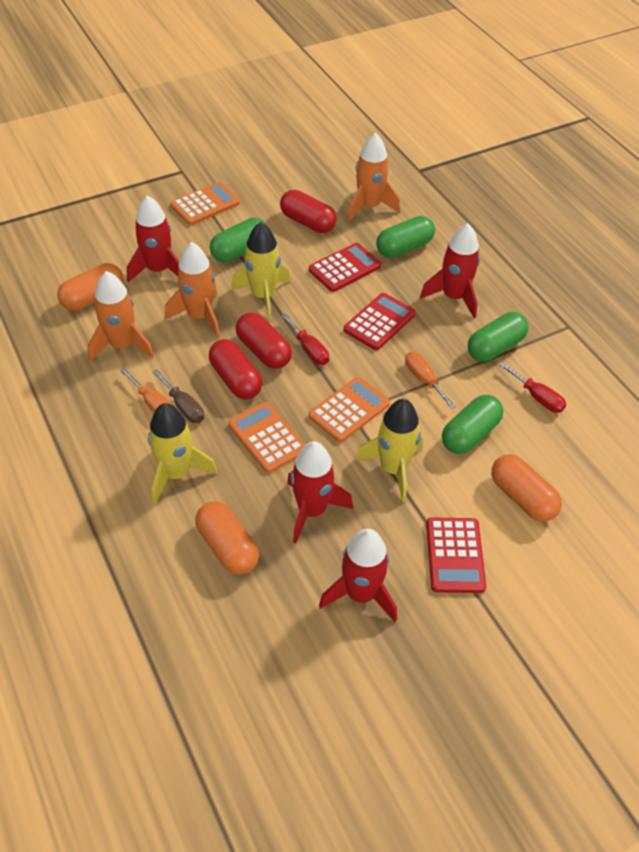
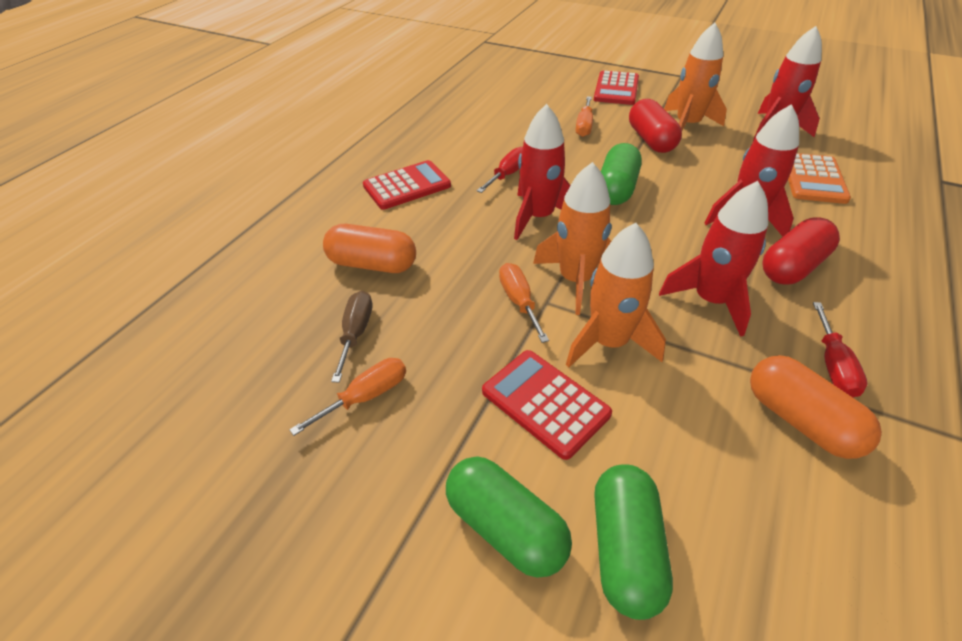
green capsule: [210,217,267,262] [376,216,435,258] [442,395,503,454] [468,312,529,362] = 4 -> [446,456,572,578] [594,464,673,620] [601,143,642,205] = 3
orange calculator: [170,182,240,225] [228,402,305,473] [309,377,390,442] = 3 -> [788,153,851,204] = 1
orange capsule: [57,263,124,311] [195,501,259,575] [491,454,562,521] = 3 -> [323,224,416,273] [750,355,882,459] = 2
orange screwdriver: [120,368,172,412] [405,352,456,409] = 2 -> [289,358,406,436] [499,263,549,343] [576,96,593,137] = 3
red capsule: [209,339,262,399] [235,313,292,369] [280,190,337,233] = 3 -> [629,99,682,153] [763,217,840,285] = 2
yellow rocket: [148,403,217,504] [231,222,290,320] [355,399,423,502] = 3 -> none = 0

